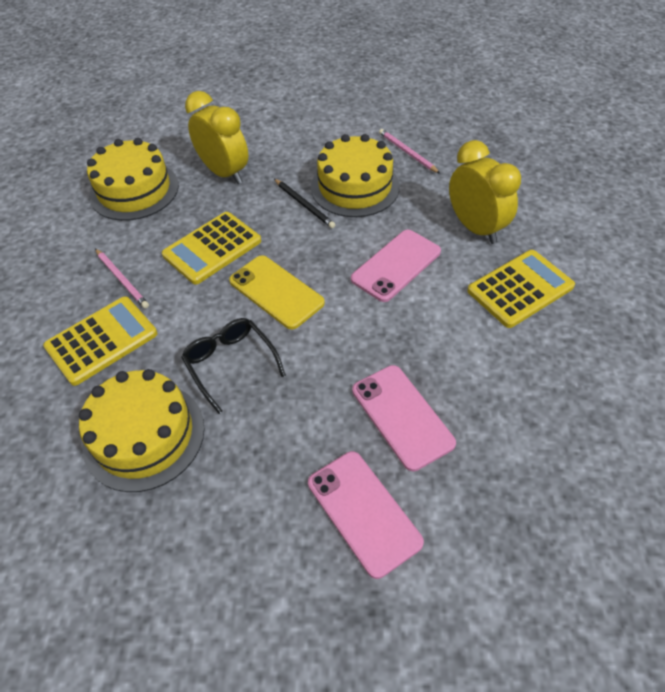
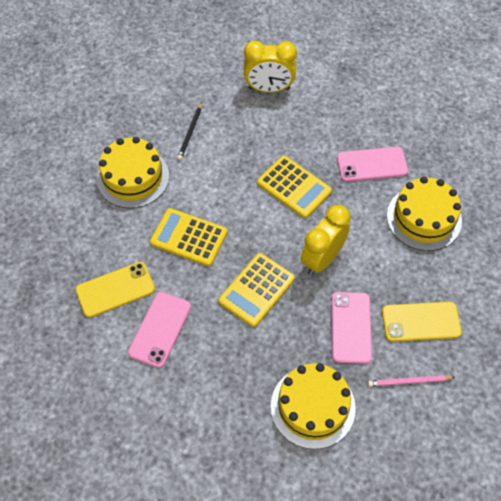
black glasses: [181,318,286,414] = 1 -> none = 0
pink pencil: [95,249,149,309] [379,129,440,174] = 2 -> [368,375,455,386] = 1
yellow phone: [229,255,325,329] = 1 -> [76,262,155,317] [382,302,462,342] = 2

